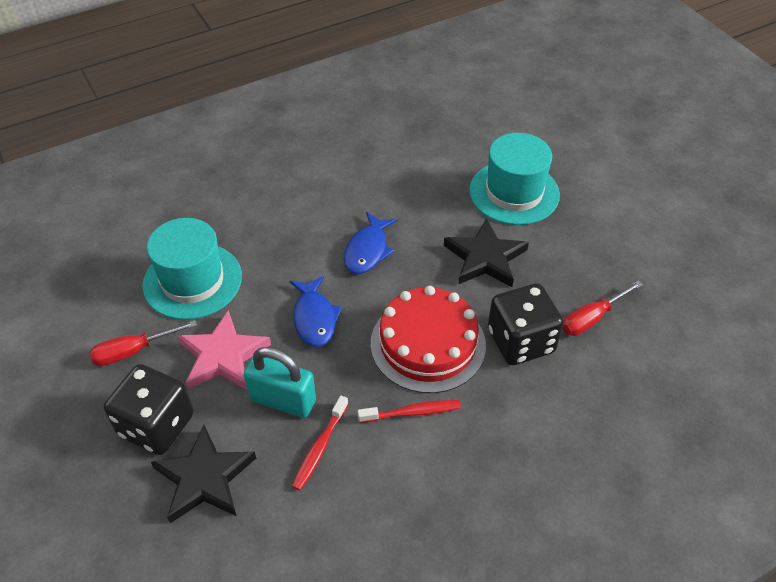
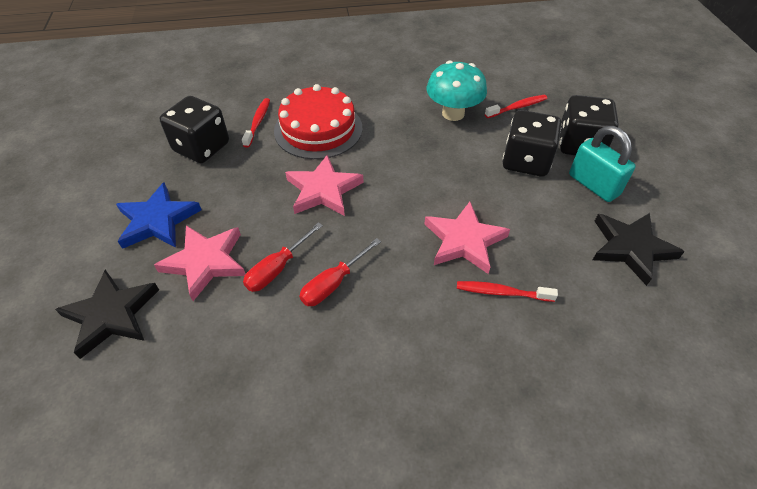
black dice: [104,364,194,455] [488,283,564,365] = 2 -> [159,96,229,163] [503,110,561,177] [560,95,619,155] = 3
blue fish: [289,276,342,347] [344,212,397,274] = 2 -> none = 0
blue star: none = 0 -> [116,182,202,249] = 1
pink star: [178,310,271,390] = 1 -> [154,225,245,301] [285,155,364,216] [424,202,510,274] = 3
red toothbrush: [292,396,349,491] [358,400,461,423] = 2 -> [242,98,270,148] [457,281,558,302] [485,95,547,118] = 3
turquoise hat: [142,218,242,320] [469,133,560,225] = 2 -> none = 0
turquoise mushroom: none = 0 -> [426,60,487,121] = 1

